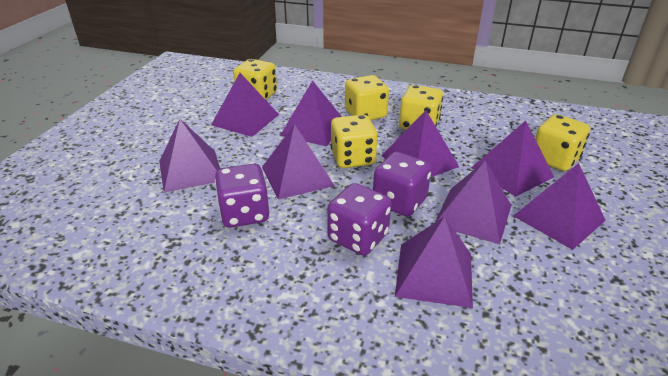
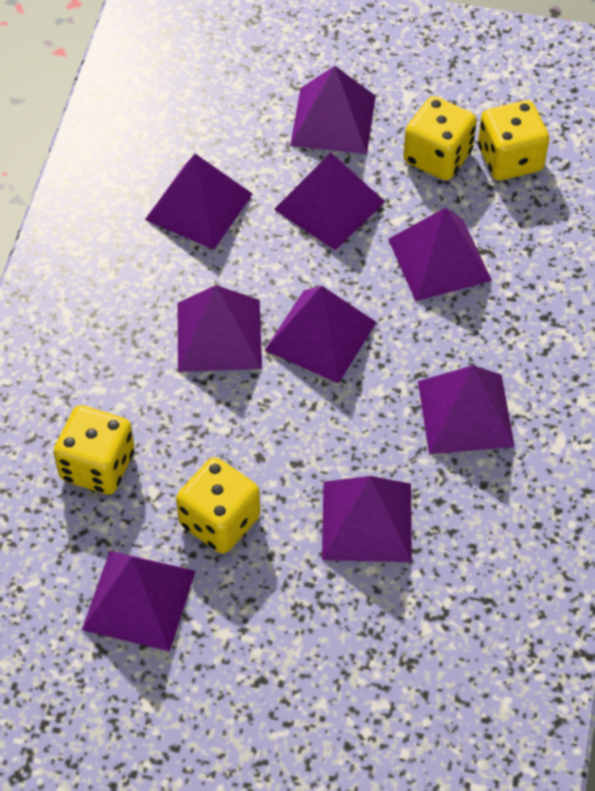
purple dice: [215,164,269,228] [327,183,391,256] [373,152,432,217] = 3 -> none = 0
yellow dice: [233,59,277,100] [331,115,378,168] [345,75,389,120] [399,85,443,130] [535,114,590,171] = 5 -> [53,405,135,495] [176,457,260,554] [403,96,477,180] [478,100,549,180] = 4

